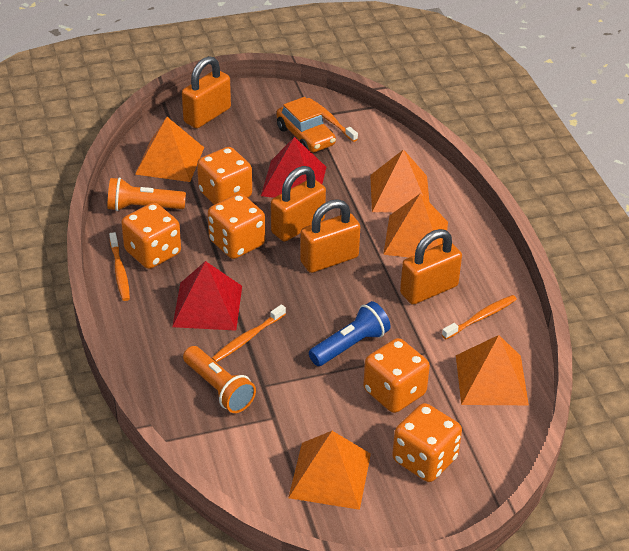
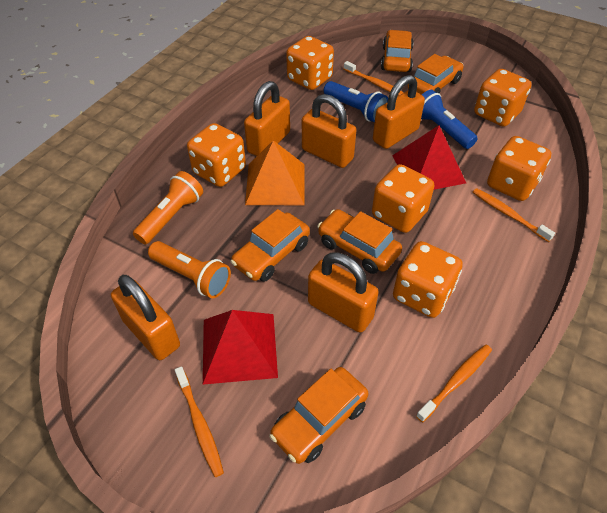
blue flashlight: [309,301,390,366] = 1 -> [324,81,388,123] [421,90,478,149] = 2
orange car: [277,97,336,152] = 1 -> [231,209,310,282] [269,367,368,464] [317,209,402,274] [381,30,414,72] [408,54,464,95] = 5
orange dice: [121,203,181,269] [197,147,252,205] [208,194,265,259] [363,338,430,413] [392,403,462,482] = 5 -> [187,123,246,187] [286,36,334,90] [372,164,434,233] [393,241,463,318] [474,69,532,127] [487,136,551,201] = 6
orange padlock: [182,56,231,128] [271,166,326,241] [300,199,360,273] [400,229,462,305] = 4 -> [111,275,180,360] [244,81,290,156] [302,94,357,168] [308,252,379,333] [373,75,425,149] = 5
orange pyramid: [135,117,204,182] [288,431,371,510] [370,149,429,212] [383,193,448,257] [456,335,529,405] = 5 -> [245,140,305,205] = 1

